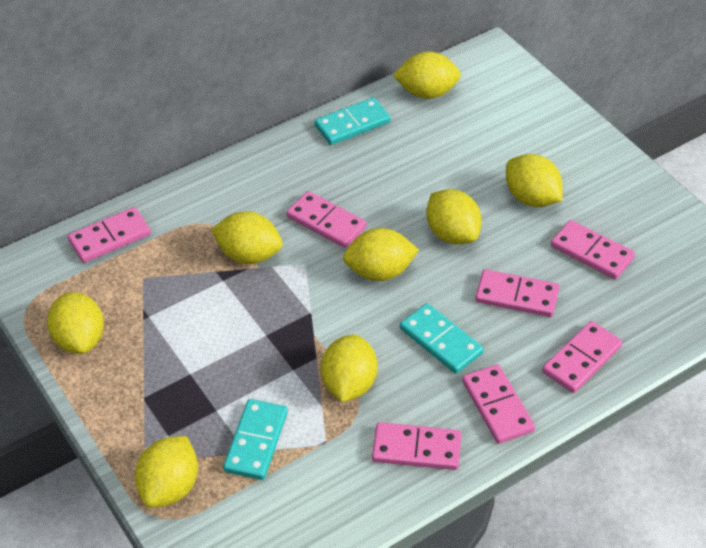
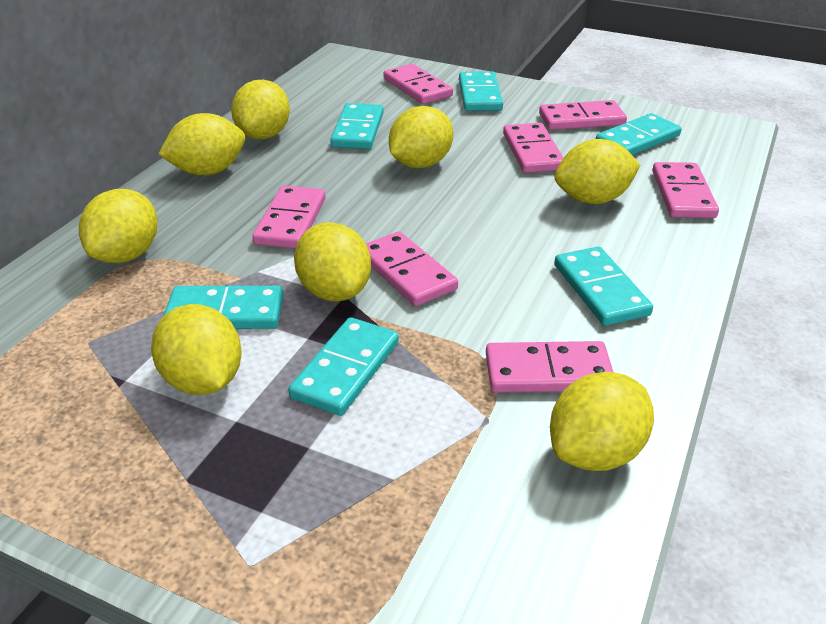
turquoise domino: [223,399,288,480] [314,97,391,145] [400,303,484,374] = 3 -> [163,286,284,329] [288,317,399,416] [330,103,384,149] [459,71,503,111] [554,247,653,326] [596,113,681,155] = 6

